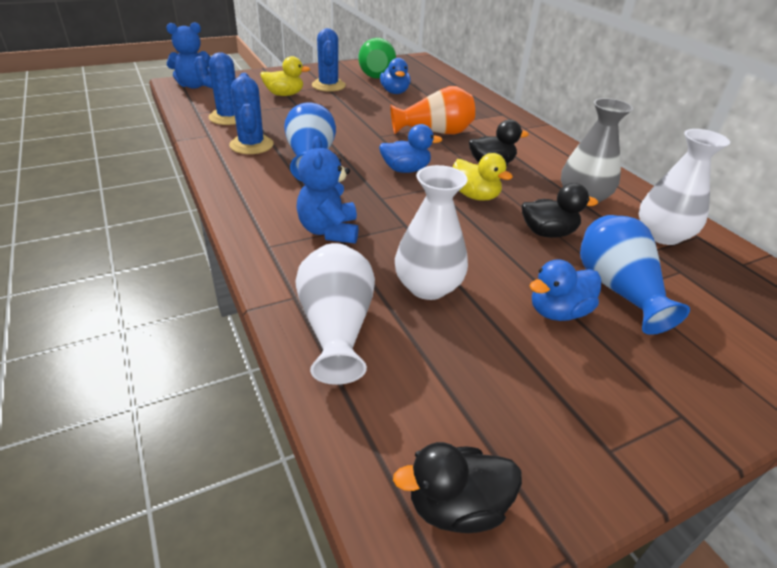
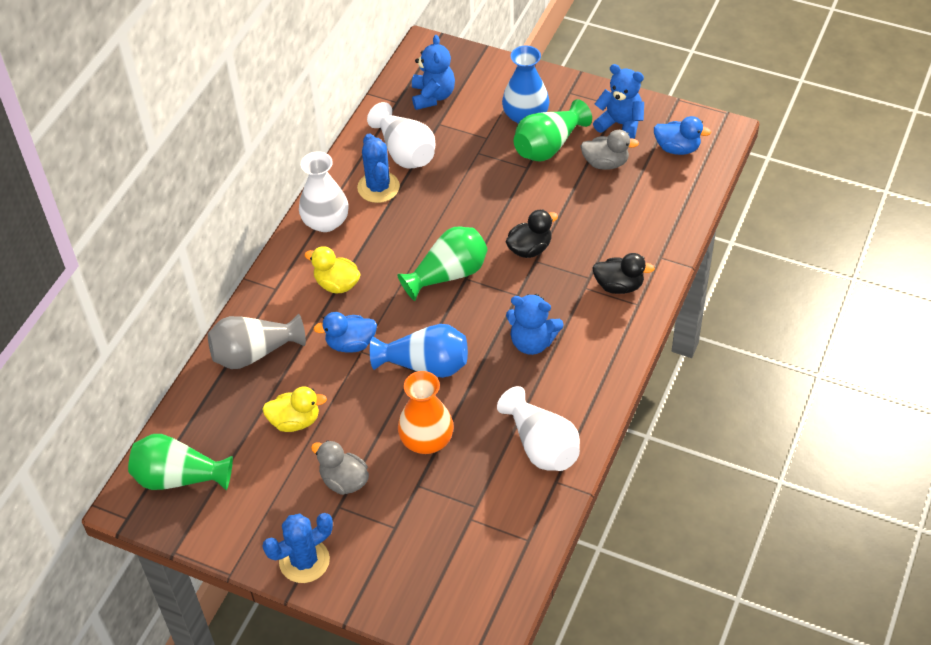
black duck: [393,442,522,533] [469,119,529,163] [522,183,598,238] = 3 -> [506,210,558,258] [592,253,655,294] = 2
blue cactus: [194,53,249,125] [229,75,274,154] [312,28,346,92] = 3 -> [263,513,333,583] [357,133,400,203] = 2
blue duck: [379,124,442,173] [380,58,411,94] [530,259,601,321] = 3 -> [314,312,377,353] [654,116,711,155] = 2
blue teddy bear: [166,22,211,89] [296,136,358,244] = 2 -> [412,35,455,110] [506,294,564,355] [593,64,644,139] = 3
green vase: [358,38,396,79] = 1 -> [128,434,233,490] [397,227,488,301] [513,99,592,162] = 3
grey duck: none = 0 -> [311,440,369,495] [580,130,639,170] = 2

